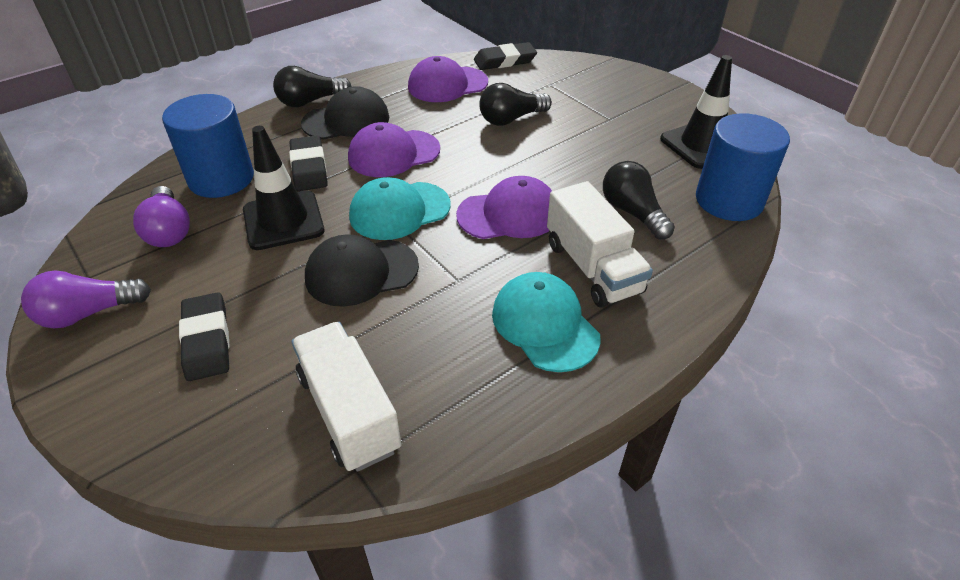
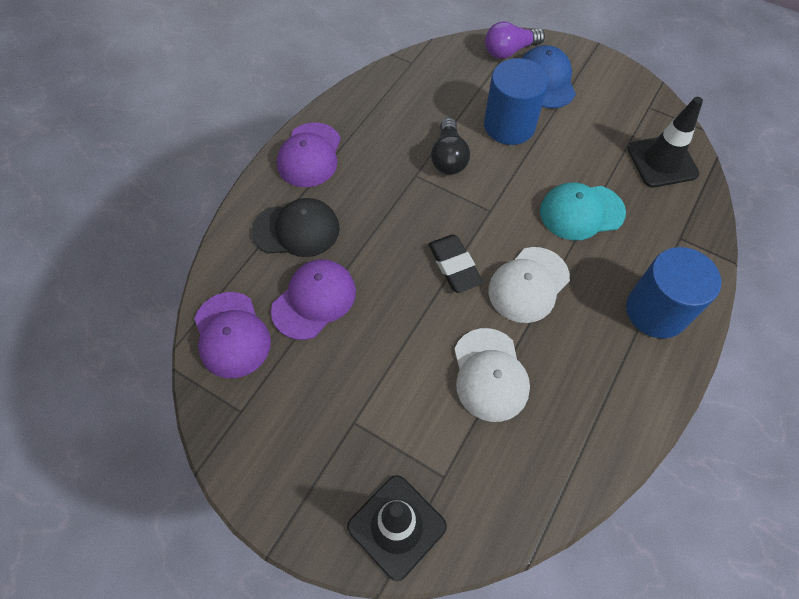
black cap: [301,86,390,140] [305,234,419,307] = 2 -> [252,198,340,257] = 1
black eraser: [179,292,230,381] [289,136,328,191] [474,42,537,70] = 3 -> [428,234,484,293] = 1
black light bulb: [273,66,352,107] [479,83,552,126] [603,161,675,240] = 3 -> [431,118,470,175] = 1
blue cap: none = 0 -> [522,45,576,108] = 1
purple light bulb: [21,271,151,328] [133,186,190,247] = 2 -> [485,21,545,59] = 1
turquoise cap: [349,177,451,240] [492,272,601,372] = 2 -> [540,183,626,240] = 1
white cap: none = 0 -> [454,328,530,422] [488,247,570,323] = 2
white truck: [291,322,402,472] [547,181,653,308] = 2 -> none = 0

